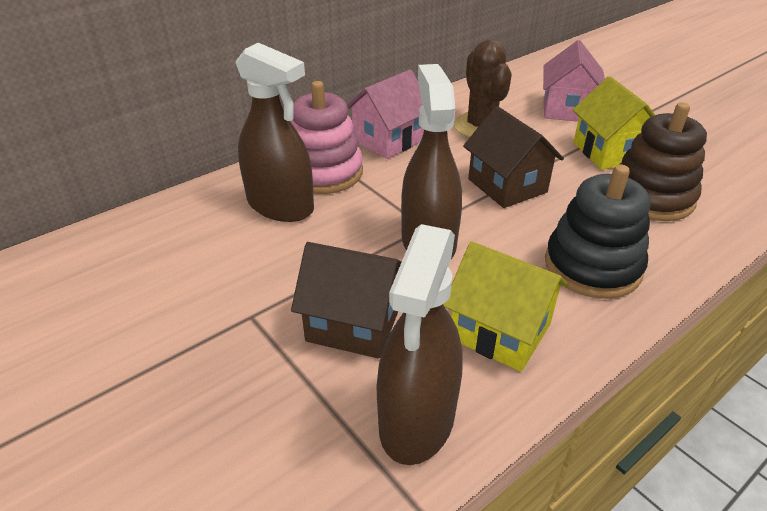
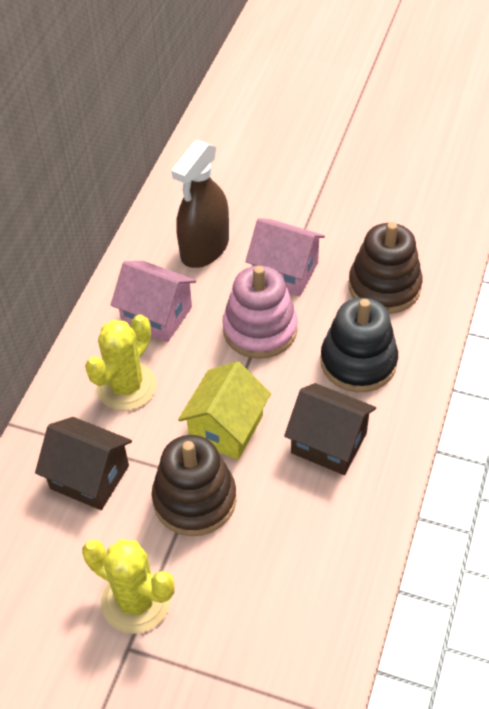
brown cactus: [454,39,512,138] = 1 -> none = 0
brown spray bottle: [236,43,314,222] [377,224,463,465] [401,64,462,259] = 3 -> [172,140,229,268] = 1
brown stacking toy: [619,102,707,221] = 1 -> [152,435,237,536] [349,222,423,314] = 2
yellow cactus: none = 0 -> [82,539,174,634] [85,315,157,411] = 2
yellow house: [443,241,569,372] [573,76,655,170] = 2 -> [178,361,271,460] = 1

